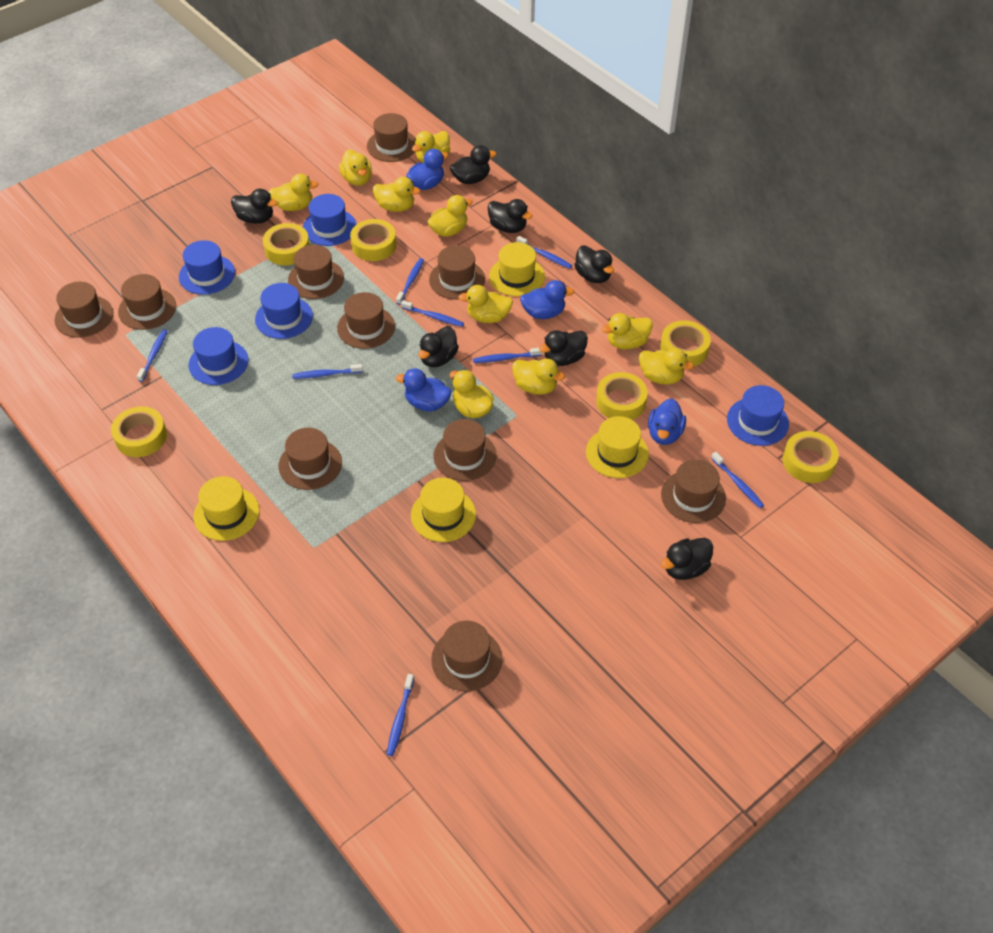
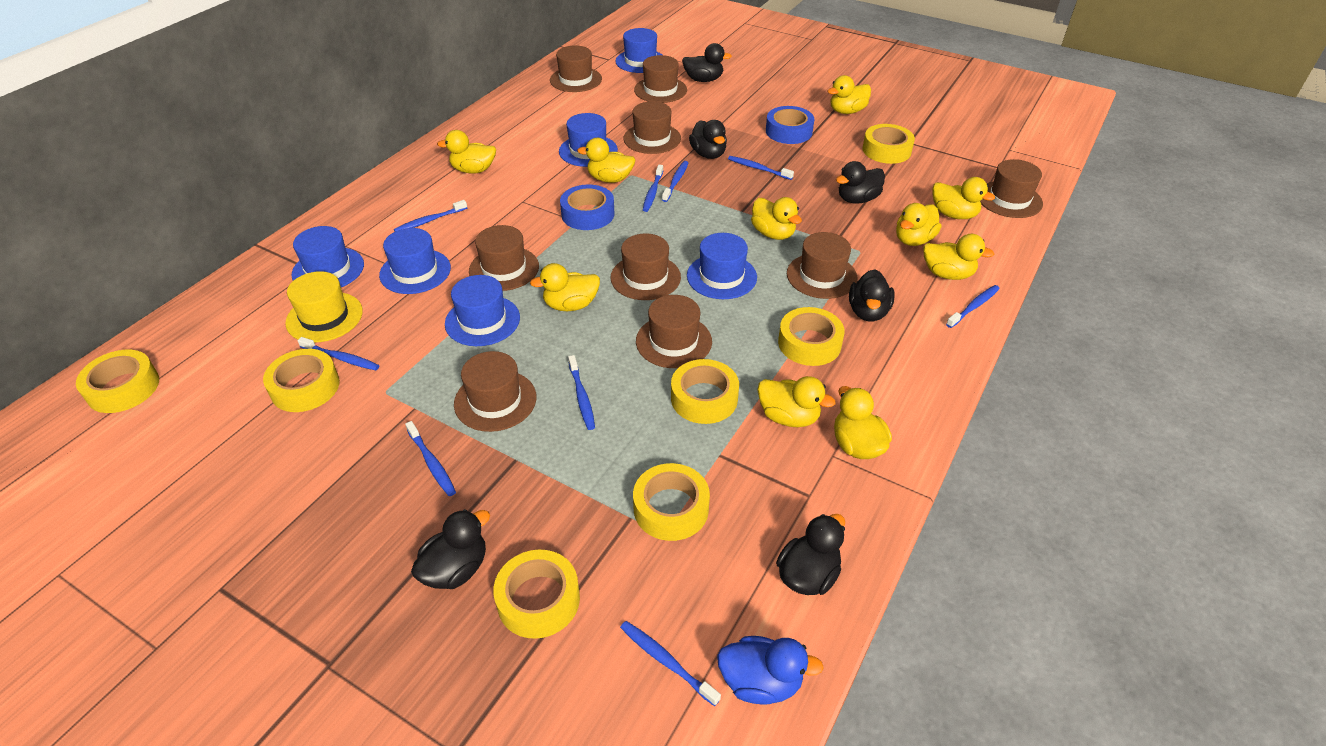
black duck: [231,189,277,224] [418,326,459,367] [450,145,497,184] [487,199,532,233] [539,330,588,366] [574,246,614,283] [661,538,713,580] = 7 -> [411,509,490,589] [682,43,732,82] [689,120,727,159] [776,514,845,595] [836,161,885,204] [849,269,895,321] = 6
blue duck: [396,368,451,411] [406,149,449,190] [520,280,575,319] [648,399,686,445] = 4 -> [717,636,824,705] = 1
blue hat: [179,240,235,295] [189,327,248,385] [255,283,313,339] [303,194,357,246] [727,385,789,446] = 5 -> [292,226,364,287] [379,228,451,294] [445,275,520,346] [559,113,618,167] [615,28,662,73] [687,233,757,299] = 6
blue tape: none = 0 -> [560,184,615,230] [766,106,814,144] = 2
blue toothbrush: [137,329,168,382] [292,364,363,379] [387,674,414,756] [396,258,424,305] [401,300,464,327] [473,348,542,363] [516,236,572,269] [711,452,764,508] = 8 -> [298,337,379,370] [394,200,467,231] [405,421,456,496] [568,355,595,430] [620,621,721,706] [643,165,663,212] [662,161,689,202] [728,156,794,180] [946,285,1000,328] = 9
brown hat: [54,282,113,338] [118,274,176,330] [279,428,342,490] [288,245,344,299] [337,292,395,349] [367,113,415,162] [429,245,485,300] [431,620,503,692] [433,419,496,481] [661,459,726,523] = 10 -> [454,351,536,432] [469,225,539,291] [550,45,602,92] [610,234,681,300] [623,101,681,154] [634,55,687,103] [636,295,712,368] [787,232,858,299] [980,159,1043,218] = 9
yellow hat: [193,476,260,541] [411,478,476,542] [489,242,545,297] [586,416,649,478] = 4 -> [285,271,363,343] = 1
yellow tape: [111,406,167,457] [263,223,310,265] [350,219,397,261] [596,372,648,420] [660,320,711,366] [782,431,839,483] = 6 -> [76,350,159,413] [263,349,340,412] [493,550,580,639] [633,463,710,541] [671,359,739,424] [778,307,845,366] [863,124,915,164] = 7

